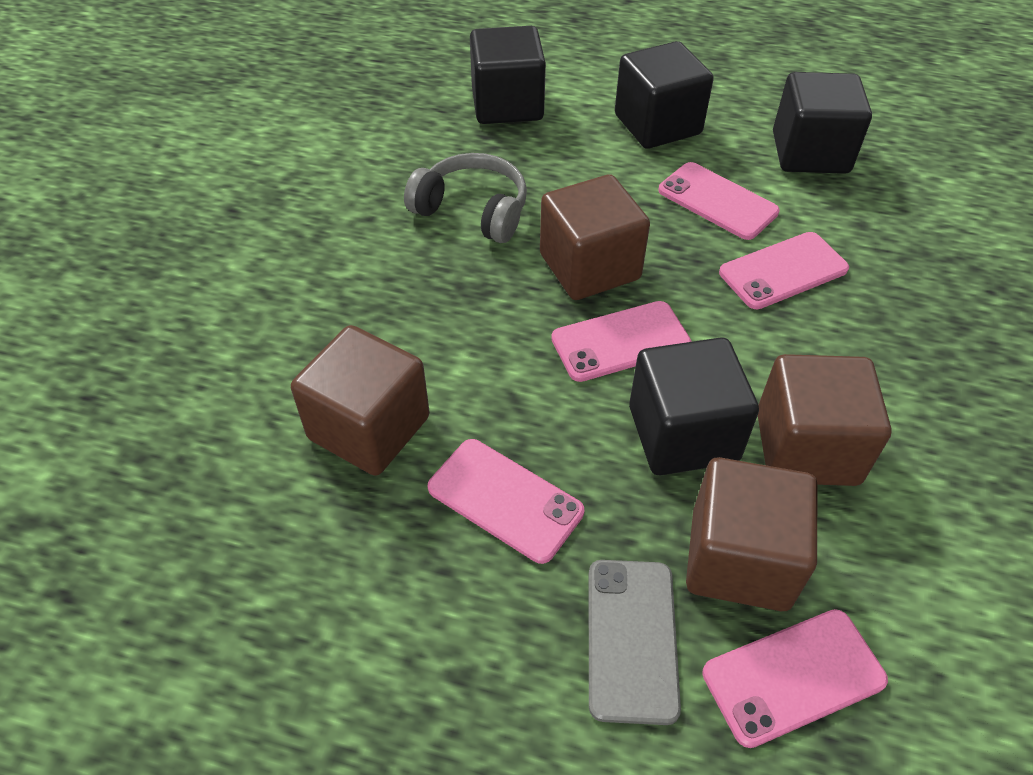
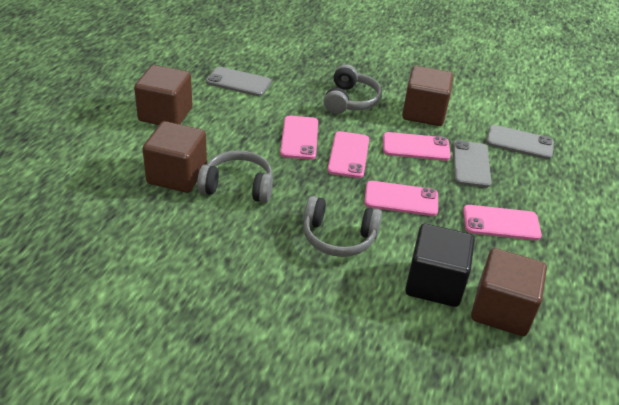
black cube: [470,26,546,124] [615,41,714,149] [629,337,759,475] [773,72,872,174] = 4 -> [405,224,475,307] = 1
grey headphones: [404,153,527,243] = 1 -> [197,150,273,203] [303,196,382,257] [323,64,382,114] = 3
grey phone: [589,560,681,725] = 1 -> [206,67,271,96] [452,140,492,188] [486,125,554,159] = 3

